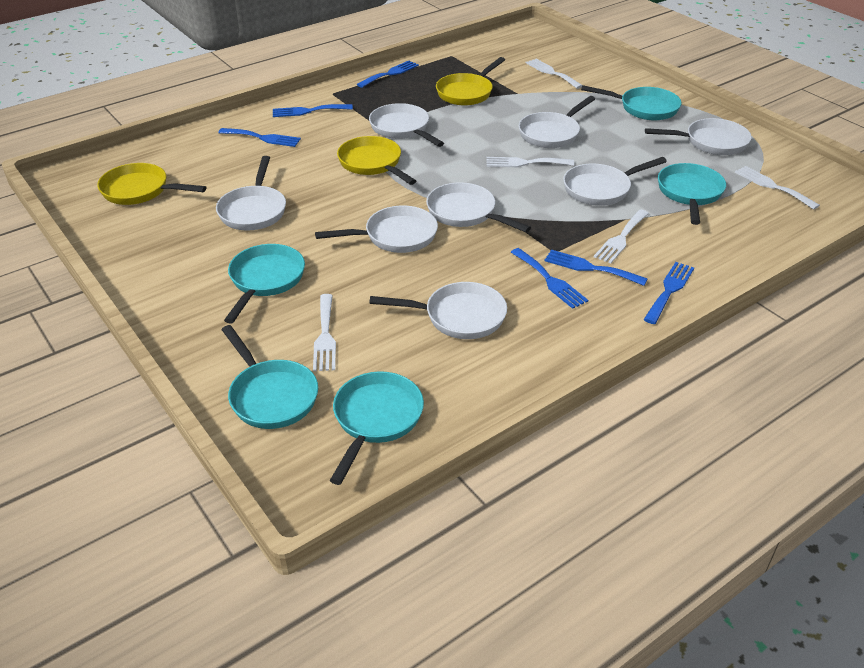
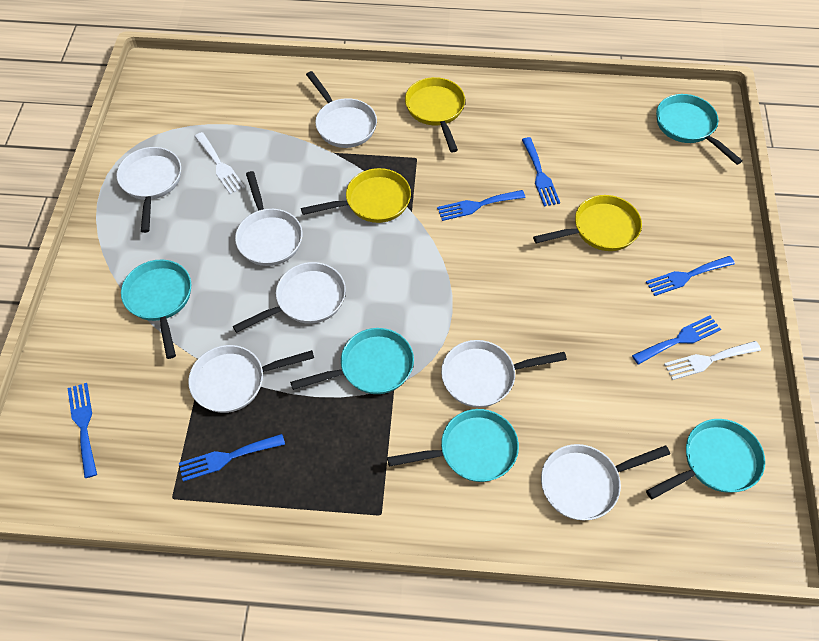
white fork: [313,294,336,371] [487,157,574,167] [526,59,582,89] [594,210,649,264] [735,166,820,210] = 5 -> [194,132,245,194] [664,341,761,380] = 2
white pan: [216,156,286,230] [315,206,438,253] [369,103,444,147] [369,282,507,339] [426,182,531,232] [519,96,595,148] [563,157,667,206] [645,118,752,155] = 8 -> [117,147,181,233] [188,345,314,413] [233,262,346,333] [235,171,302,266] [306,71,377,148] [441,340,567,408] [541,444,670,520] = 7

